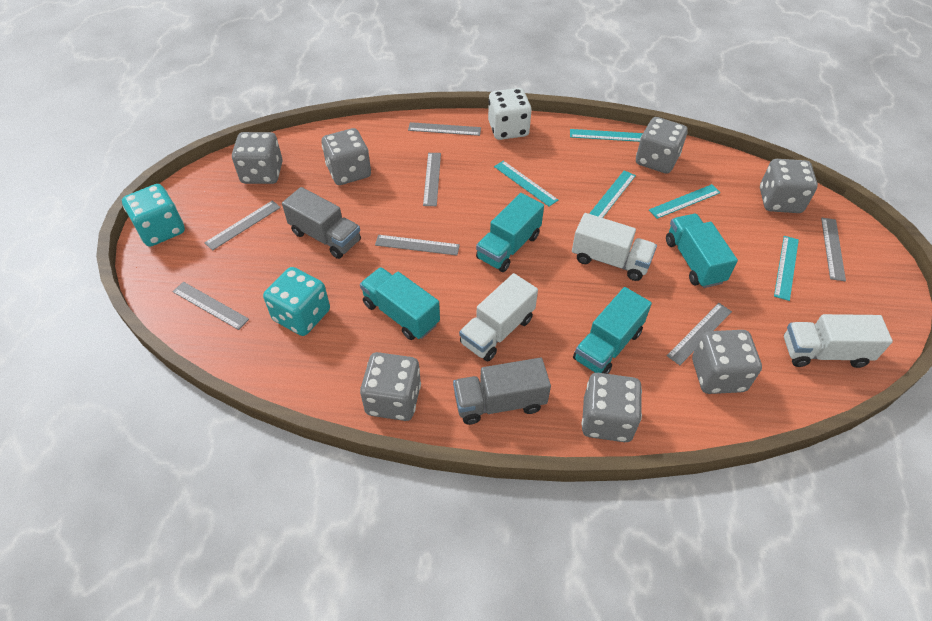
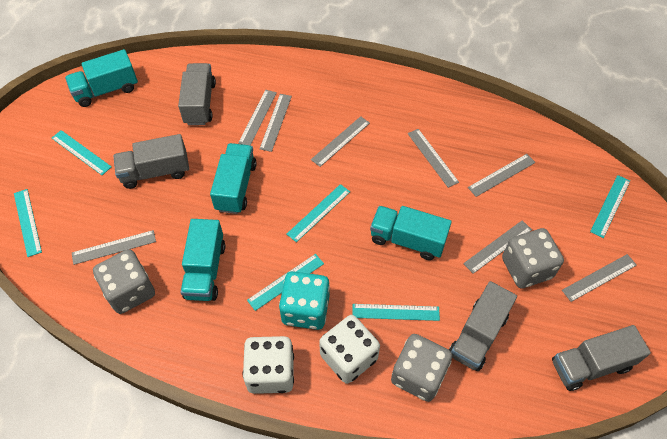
grey dice: [232,132,283,184] [322,128,371,185] [360,352,421,421] [582,373,642,442] [636,117,688,174] [692,330,762,394] [760,159,818,213] = 7 -> [93,249,155,314] [391,334,452,402] [502,228,564,289] = 3
grey ruler: [172,282,249,330] [204,200,281,251] [375,235,460,256] [408,122,481,136] [423,153,441,206] [667,303,732,365] [821,218,846,282] = 7 -> [72,230,156,265] [238,90,277,146] [260,94,292,152] [311,116,370,167] [408,129,459,188] [463,220,532,274] [468,154,536,197] [562,254,637,302] = 8
grey truck: [282,187,361,259] [453,358,551,425] = 2 -> [113,134,189,189] [178,63,216,125] [449,281,517,371] [552,325,651,391] = 4
turquoise dice: [122,184,185,247] [263,267,330,336] = 2 -> [279,271,330,330] = 1
turquoise ruler: [494,161,558,207] [570,129,643,142] [589,170,636,218] [649,184,721,219] [774,236,799,301] = 5 -> [14,189,42,257] [52,130,112,175] [247,254,324,311] [287,184,350,242] [352,304,440,321] [590,175,630,238] = 6
white dice: [488,88,532,140] = 1 -> [243,336,294,394] [319,315,380,384] = 2
white truck: [459,273,538,361] [572,213,657,281] [784,314,893,368] = 3 -> none = 0

